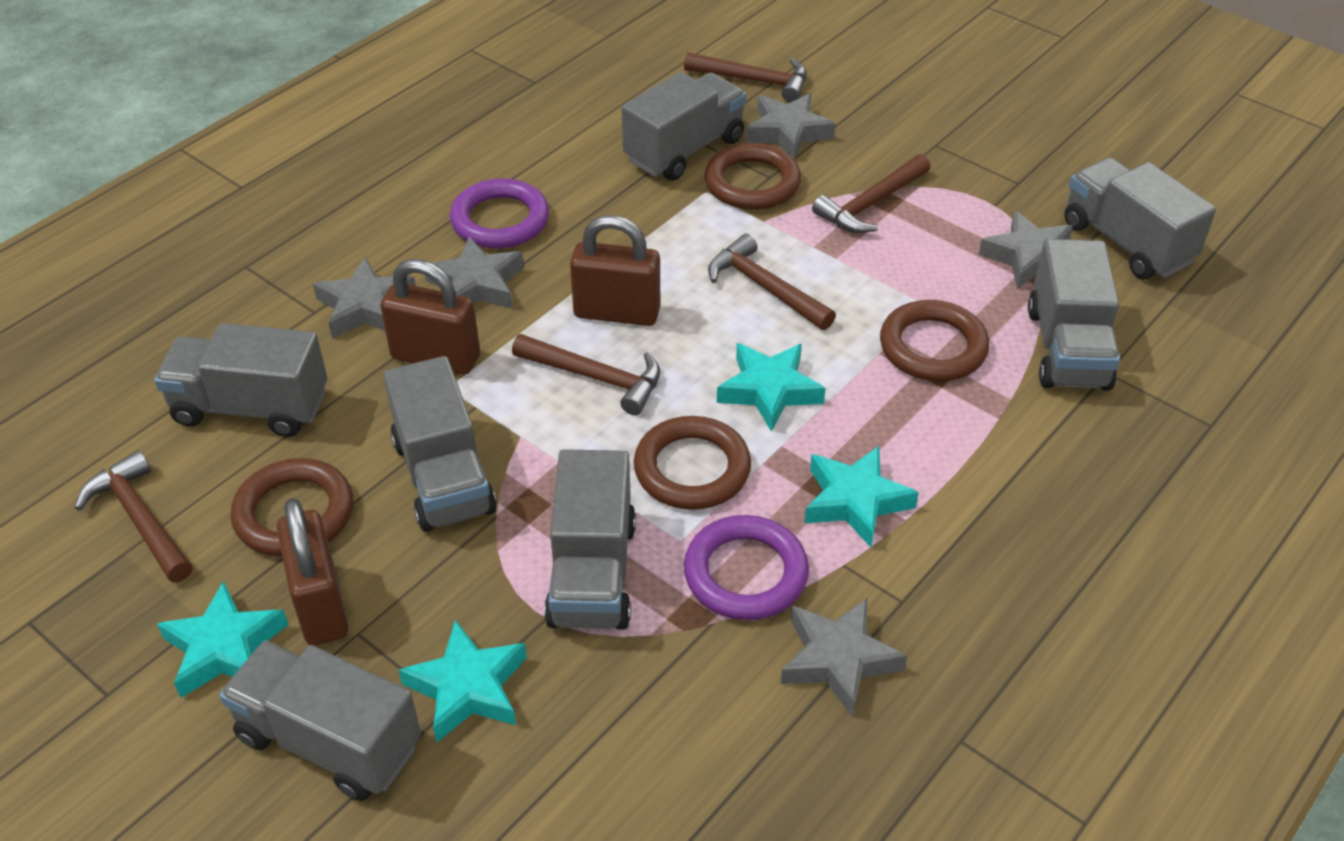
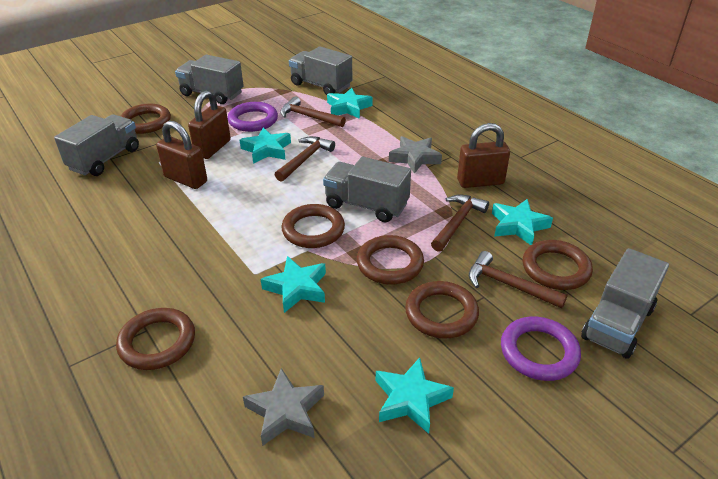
brown hammer: [75,450,193,583] [512,334,660,415] [684,52,807,102] [708,234,836,330] [812,154,931,233] = 5 -> [275,136,335,182] [280,96,346,127] [431,195,489,252] [469,251,568,309] = 4
brown ring: [231,458,353,557] [634,416,751,510] [705,143,801,210] [880,300,989,381] = 4 -> [116,308,195,370] [121,104,171,134] [281,204,345,248] [357,235,424,285] [405,281,479,339] [523,240,593,290] = 6
grey star: [313,257,416,339] [425,236,524,309] [746,93,836,160] [781,598,907,716] [979,211,1073,289] = 5 -> [243,368,324,446] [389,136,442,174] = 2
grey truck: [154,323,327,437] [219,640,421,801] [383,356,497,532] [544,449,636,630] [622,72,746,181] [1028,239,1120,391] [1064,157,1216,279] = 7 -> [54,114,139,176] [175,54,244,104] [289,46,352,95] [323,157,411,222] [581,248,669,359] = 5
turquoise star: [157,581,288,698] [399,620,527,742] [717,343,826,432] [804,446,919,547] = 4 -> [240,127,291,164] [261,256,326,313] [327,88,373,119] [376,357,454,434] [492,199,553,245] = 5

